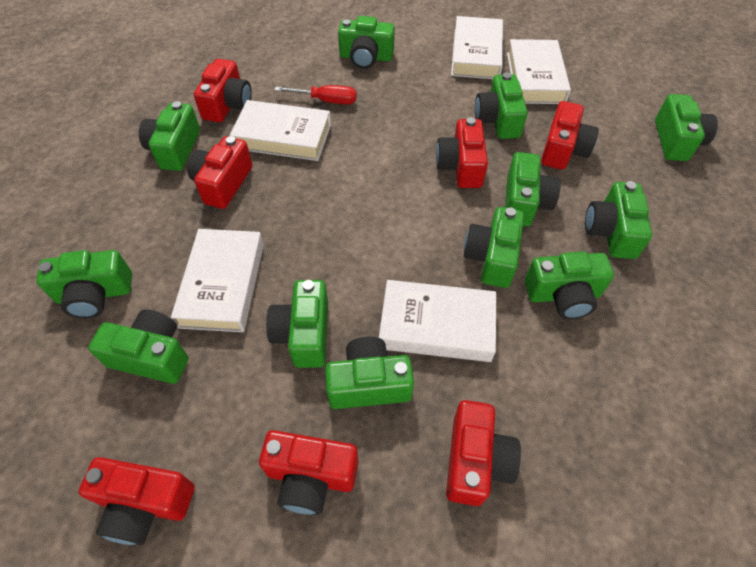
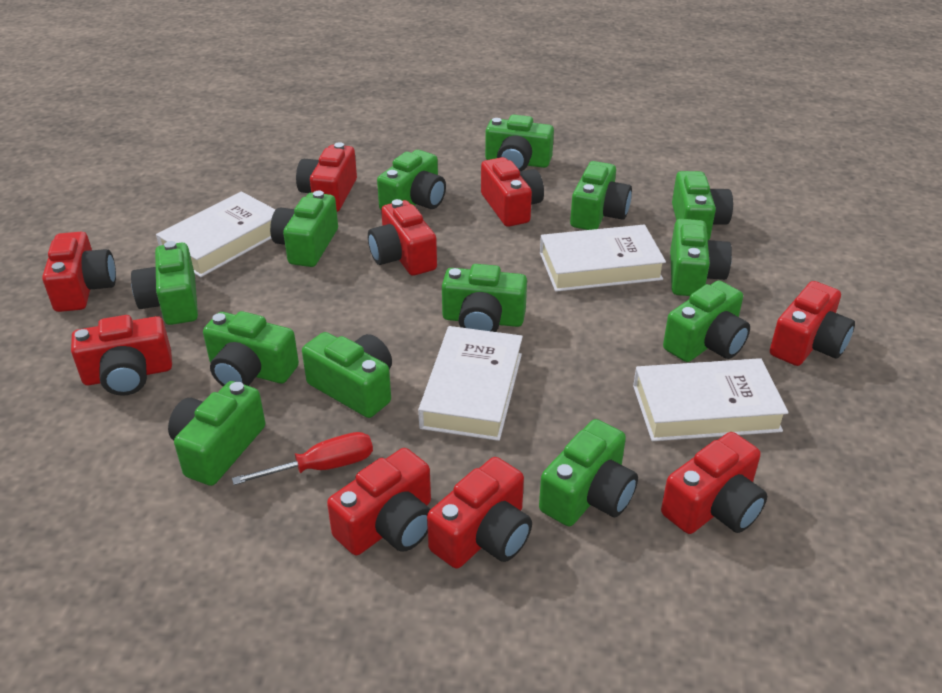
green camera: [36,250,132,318] [88,309,189,384] [139,101,200,171] [266,280,328,368] [325,337,414,409] [338,16,395,69] [464,207,524,288] [475,72,528,139] [505,152,561,226] [525,252,614,319] [585,181,652,259] [655,94,718,161] = 12 -> [131,241,198,325] [168,381,265,486] [203,311,299,387] [270,191,338,267] [302,332,392,418] [377,150,446,210] [442,264,527,332] [485,115,554,171] [539,419,638,526] [570,161,632,230] [663,281,750,362] [670,219,732,296] [672,171,733,240] = 13
red camera: [79,457,195,545] [187,136,252,209] [194,59,252,122] [259,430,359,515] [436,117,488,188] [446,400,521,506] [541,101,599,170] = 7 -> [42,232,116,312] [71,315,172,396] [296,142,357,212] [327,448,431,555] [368,199,437,276] [427,457,532,569] [481,157,544,227] [661,432,767,534] [770,281,855,366] = 9
white book: [171,229,264,332] [230,100,331,161] [379,280,496,362] [451,16,503,79] [507,39,571,104] = 5 -> [156,191,276,277] [418,326,523,441] [540,225,666,292] [633,358,788,441] = 4

